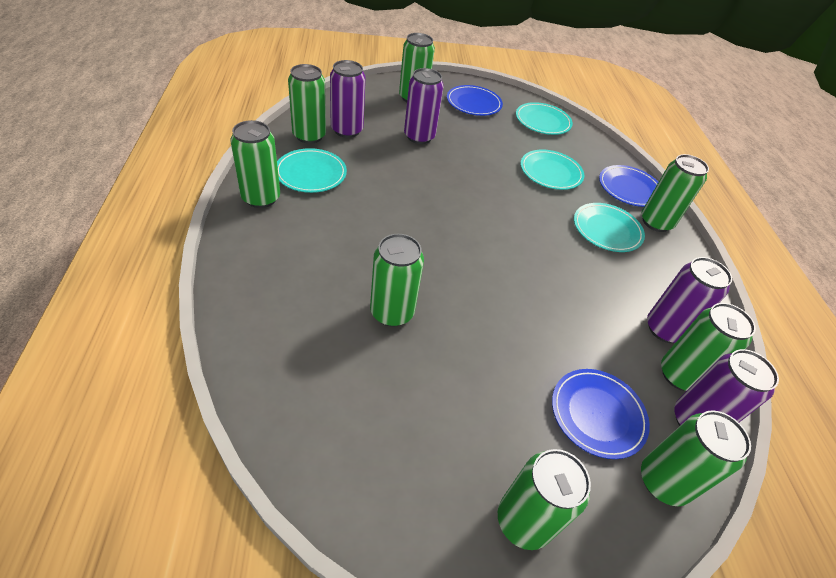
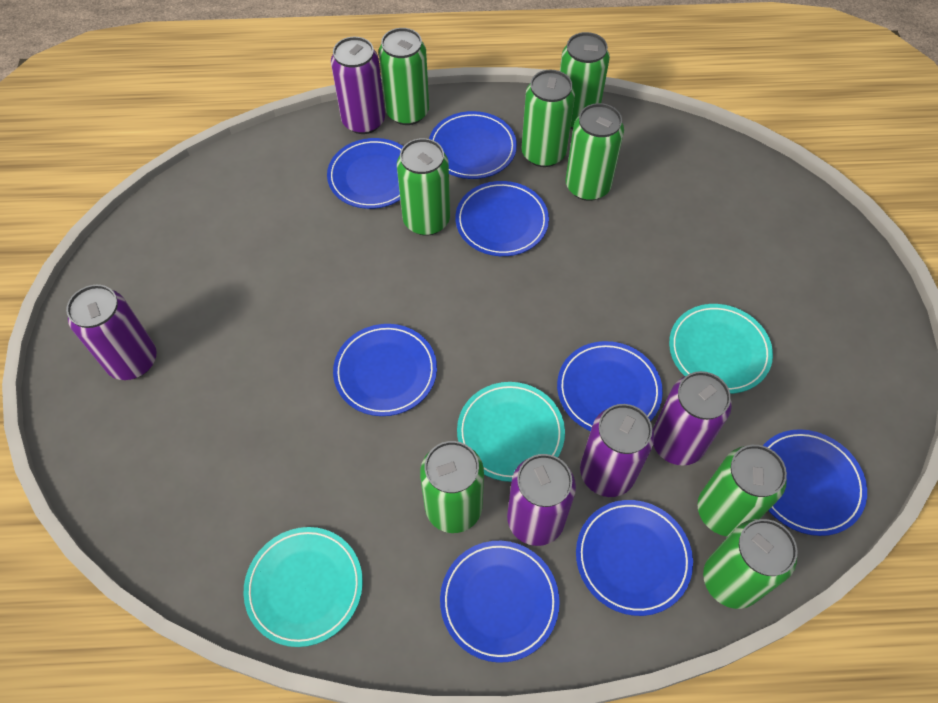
blue plate: [447,85,503,116] [552,369,650,459] [599,165,658,207] = 3 -> [327,138,403,209] [333,324,437,416] [429,111,517,179] [440,541,560,663] [455,181,549,256] [557,341,663,431] [576,500,693,616] [763,429,867,536] = 8
purple can: [330,60,366,138] [404,68,444,144] [647,257,732,343] [674,349,779,426] = 4 -> [66,285,157,380] [331,37,385,134] [507,454,576,546] [580,404,654,497] [653,371,732,465] = 5
turquoise plate: [277,148,347,193] [516,102,573,135] [521,150,585,190] [574,203,645,252] = 4 -> [243,527,363,647] [457,382,565,482] [669,304,773,394] = 3

